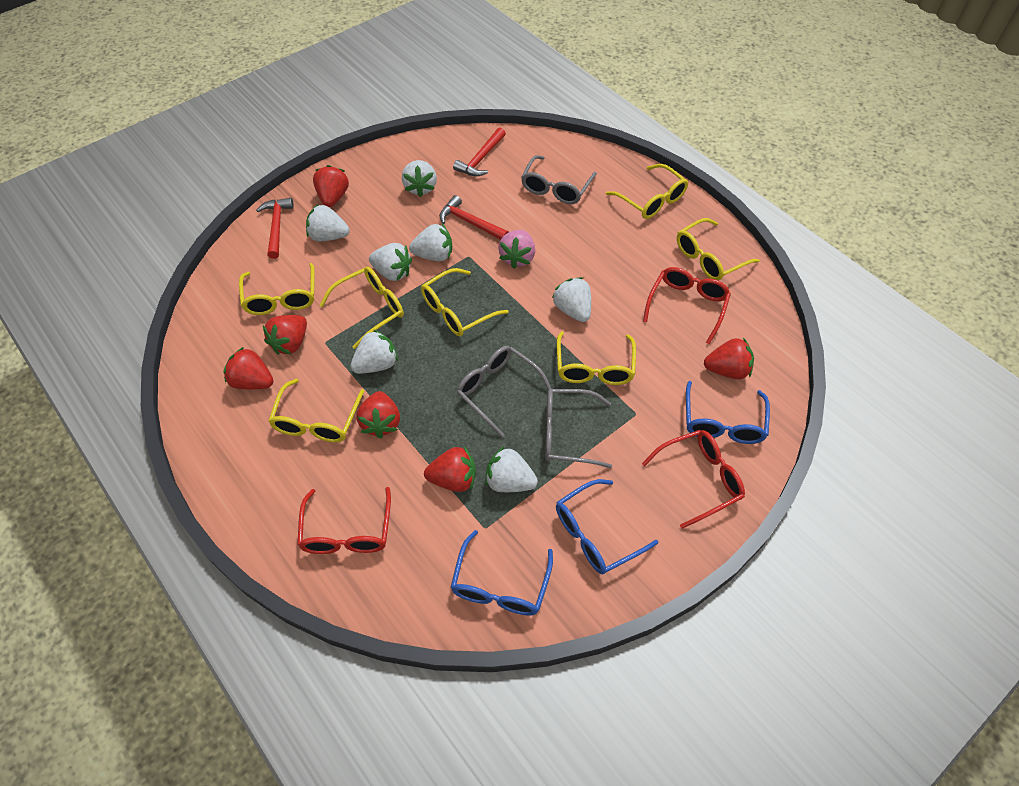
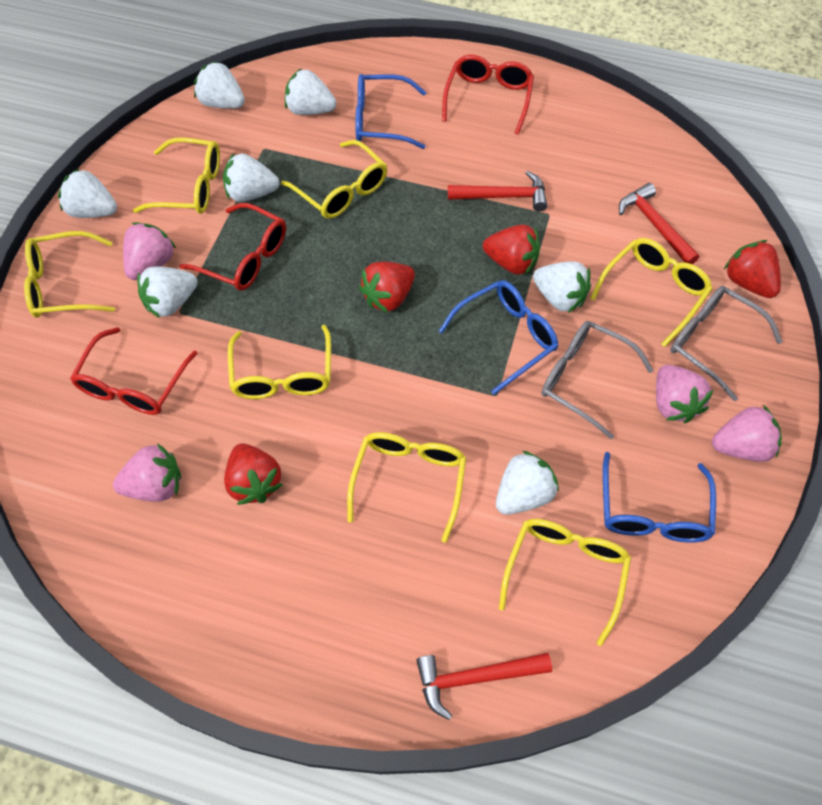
grey glasses: [457,346,551,437] [521,155,597,204] [545,389,612,468] = 3 -> [541,321,654,439] [670,286,783,401] = 2
pink strawberry: [498,230,535,269] = 1 -> [113,443,181,502] [123,222,176,280] [656,365,713,423] [712,405,782,462] = 4
red strawberry: [223,347,274,390] [263,315,307,355] [313,165,349,207] [357,391,400,439] [424,446,476,492] [704,338,754,379] = 6 -> [224,443,283,505] [359,262,415,313] [483,225,540,275] [724,240,781,298] = 4

